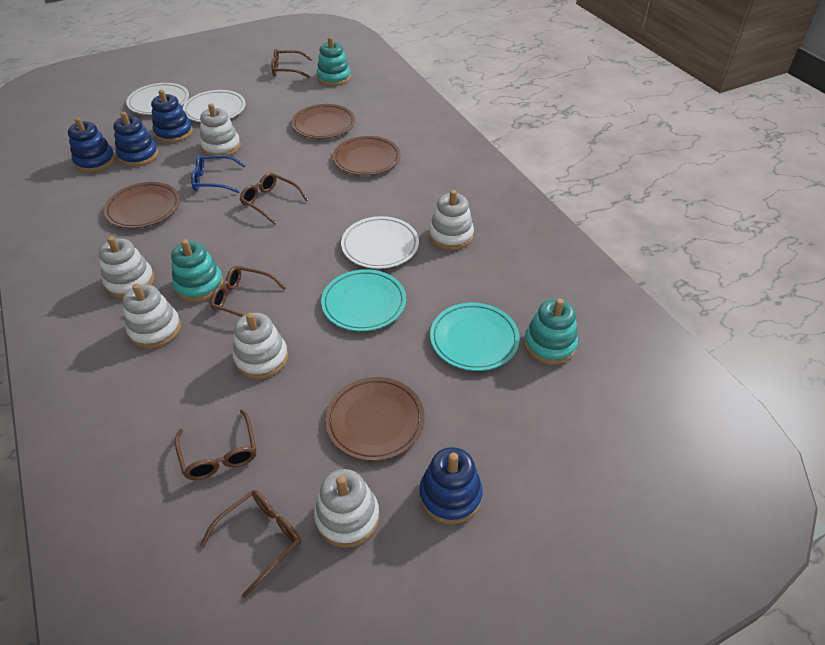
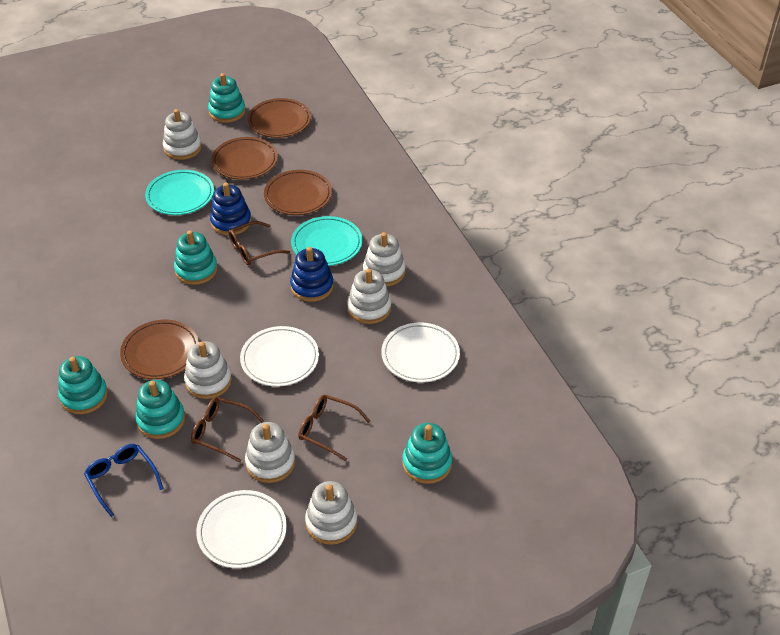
blue stacking toy: [68,117,115,172] [113,112,158,167] [151,90,193,143] [419,447,483,524] = 4 -> [210,183,251,236] [290,247,334,302] = 2
brown glasses: [175,410,256,480] [200,490,301,598] [210,266,286,317] [240,172,308,224] [271,49,312,78] = 5 -> [191,397,264,462] [228,221,290,265] [298,395,370,461] = 3
turquoise stacking toy: [171,239,224,302] [317,37,351,86] [524,298,578,365] = 3 -> [58,356,108,414] [135,380,185,439] [174,230,218,285] [208,73,246,123] [402,423,452,484] = 5

